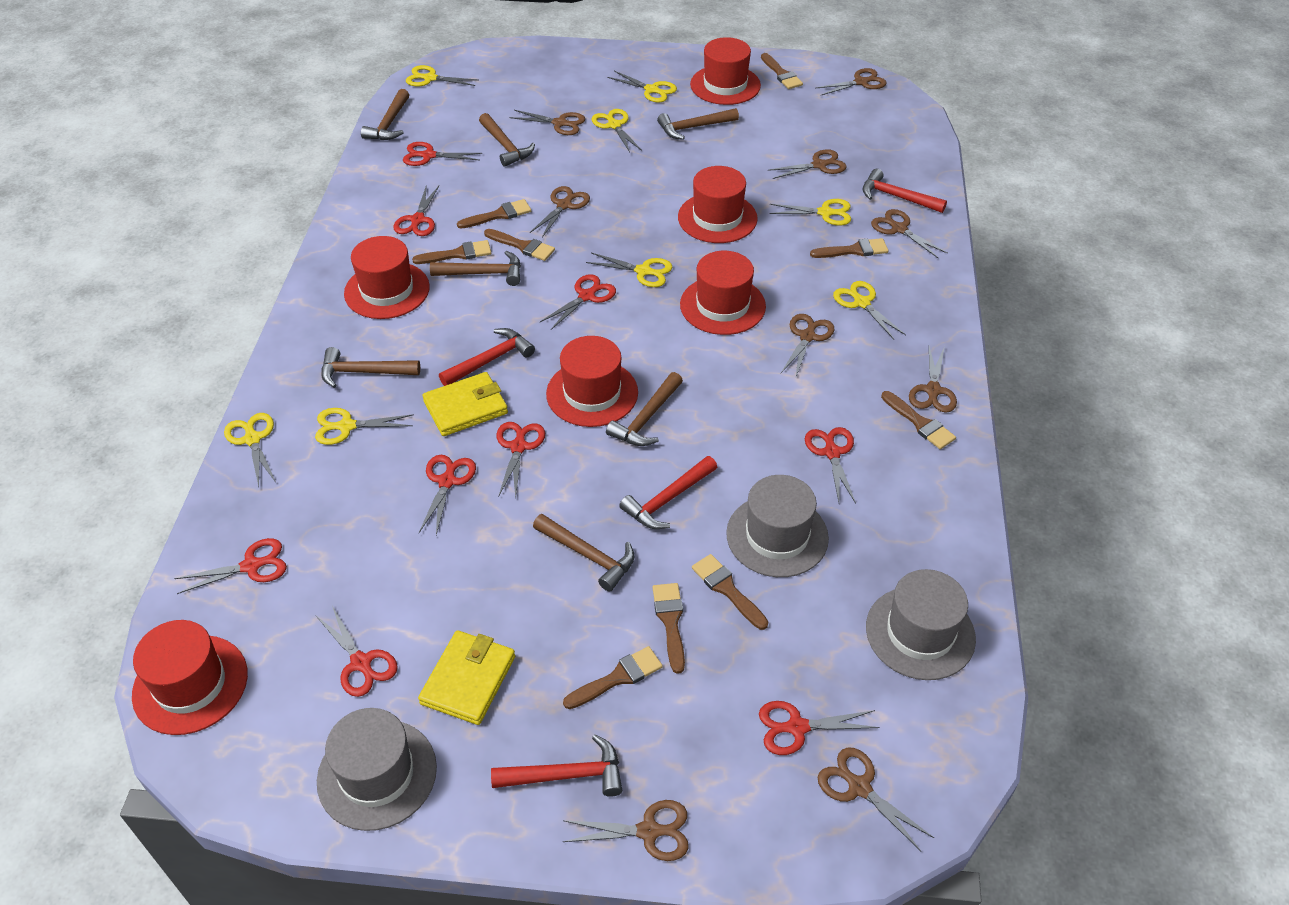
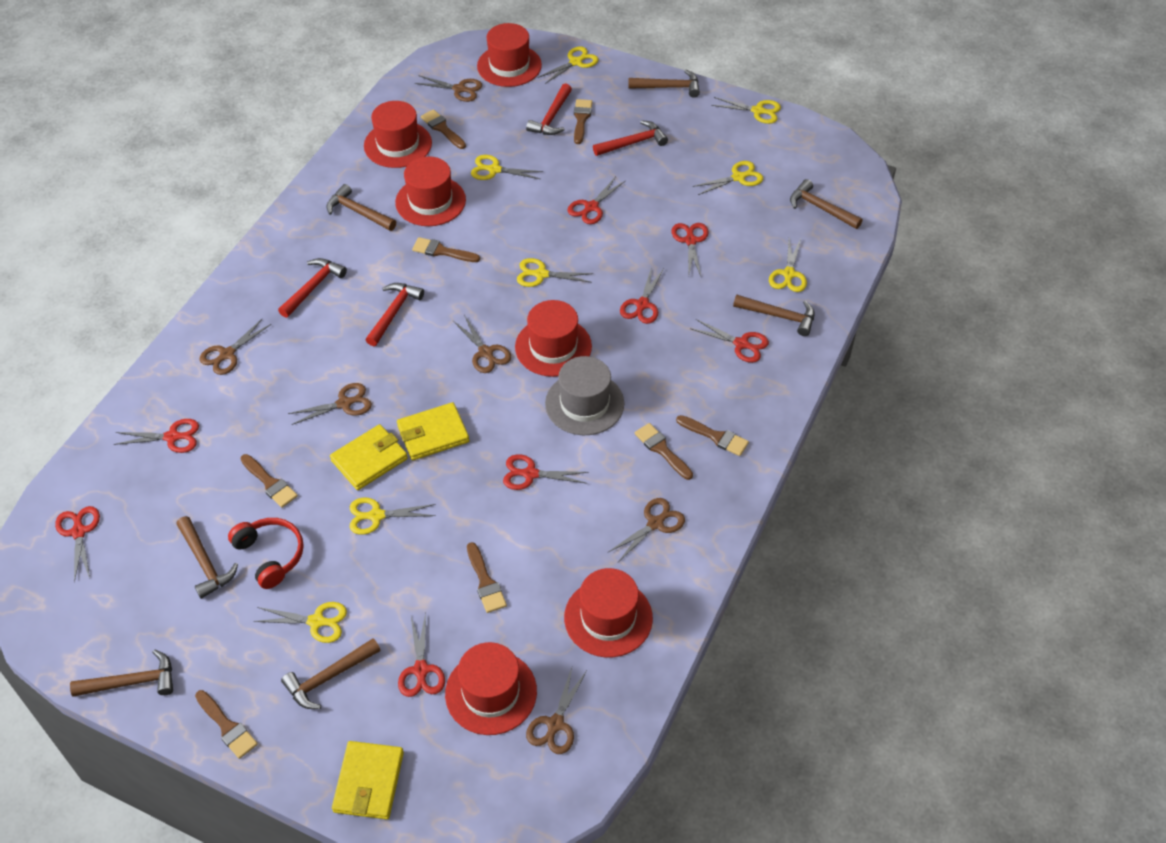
brown brush: [412,240,491,264] [457,199,531,229] [484,229,555,261] [563,646,663,709] [653,583,685,674] [692,554,768,630] [761,53,803,89] [810,238,888,258] [881,391,956,449] = 9 -> [195,690,258,759] [240,454,298,508] [412,237,480,262] [421,110,466,149] [467,542,507,613] [574,99,592,144] [635,423,693,480] [676,415,749,456] = 8
brown scissors: [510,110,585,135] [530,186,590,237] [563,800,689,861] [768,149,846,179] [781,314,835,376] [816,68,887,95] [818,747,934,852] [871,209,948,258] [909,346,957,412] = 9 -> [199,319,271,375] [288,383,372,425] [414,75,482,102] [453,315,511,373] [526,668,587,754] [609,498,685,562] = 6
grey hat: [317,708,437,831] [726,475,829,577] [866,569,976,680] = 3 -> [545,356,624,435] = 1
red headphones: none = 0 -> [228,518,304,589] = 1
red scissors: [174,538,287,594] [315,606,398,697] [393,185,439,236] [403,142,482,166] [419,455,476,535] [497,422,545,499] [540,274,616,330] [759,701,880,755] [805,427,856,504] = 9 -> [55,506,100,583] [114,419,199,453] [398,613,445,697] [503,454,589,490] [567,178,626,224] [620,267,664,324] [672,223,708,276] [690,319,769,363] = 8
yellow wallet: [418,630,515,725] [422,372,508,436] = 2 -> [330,424,408,490] [332,741,404,819] [397,402,469,460] = 3

